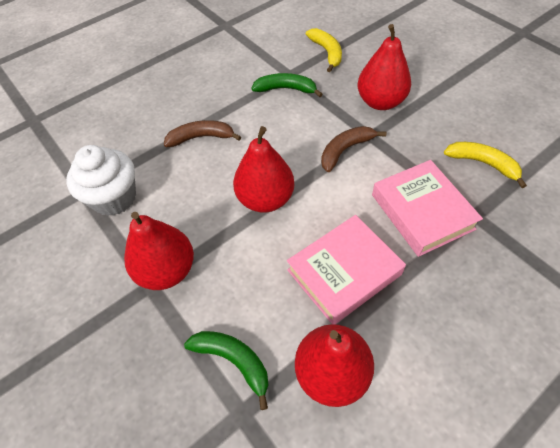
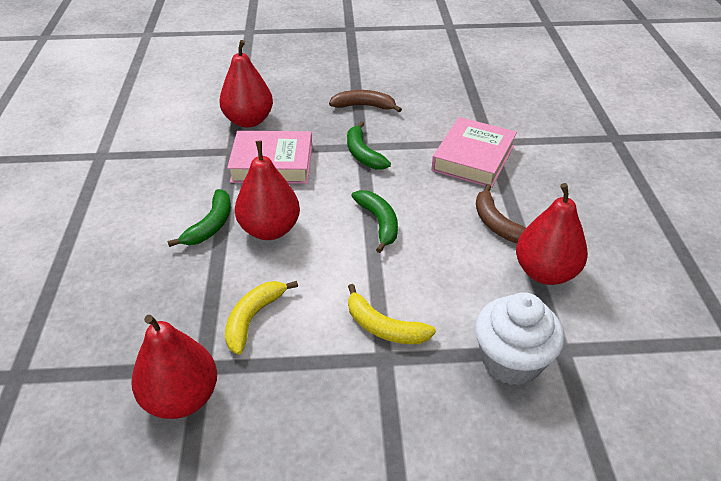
green banana: [184,331,268,410] [251,73,323,97] = 2 -> [168,189,231,247] [347,121,391,170] [351,190,398,253] = 3

